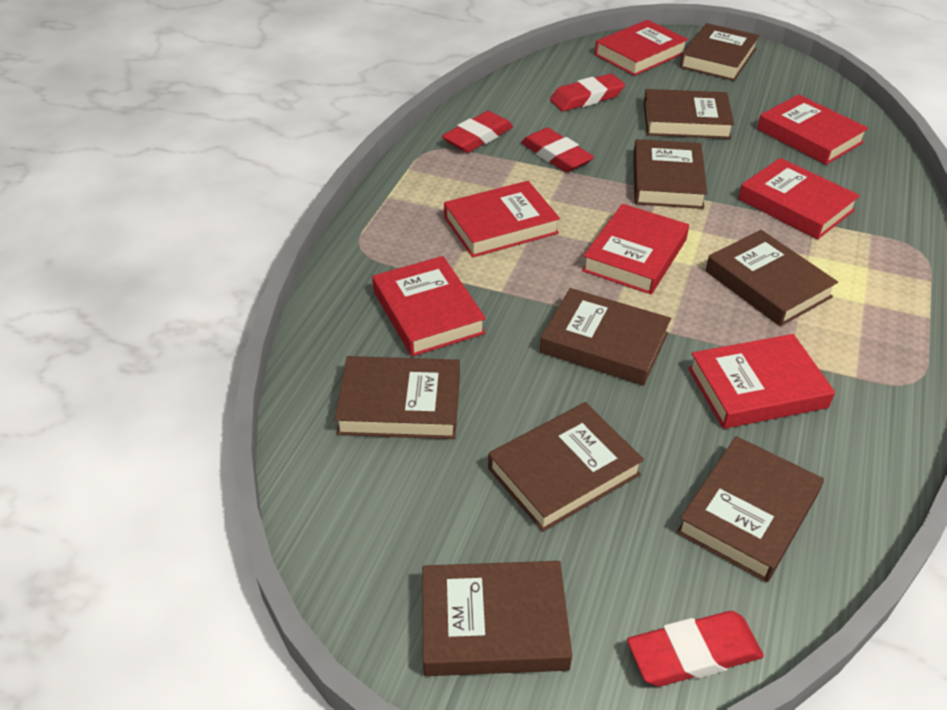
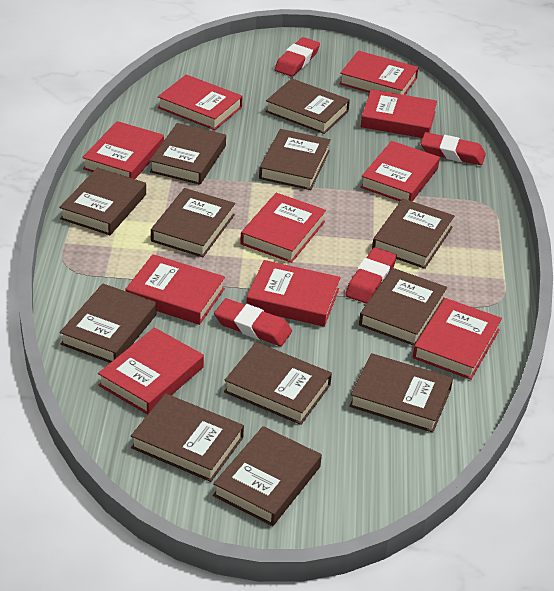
brown book: [334,356,460,439] [422,561,572,676] [488,402,644,532] [540,288,671,386] [633,139,707,209] [644,89,734,139] [676,436,824,582] [680,23,759,81] [705,230,838,327] = 9 -> [59,168,146,235] [60,283,157,363] [131,393,244,482] [150,123,226,185] [151,188,235,257] [213,426,322,526] [224,342,332,425] [259,129,331,190] [265,78,350,134] [349,353,453,433] [359,268,447,346] [372,199,454,269] = 12
red book: [372,256,486,357] [444,181,560,257] [582,204,689,294] [595,20,688,76] [688,334,835,429] [738,158,860,240] [757,94,869,165] = 7 -> [82,121,164,179] [98,327,204,415] [126,254,225,325] [158,75,243,130] [240,193,326,263] [246,260,340,327] [339,51,419,95] [360,141,440,201] [361,89,437,138] [413,298,502,380] = 10

